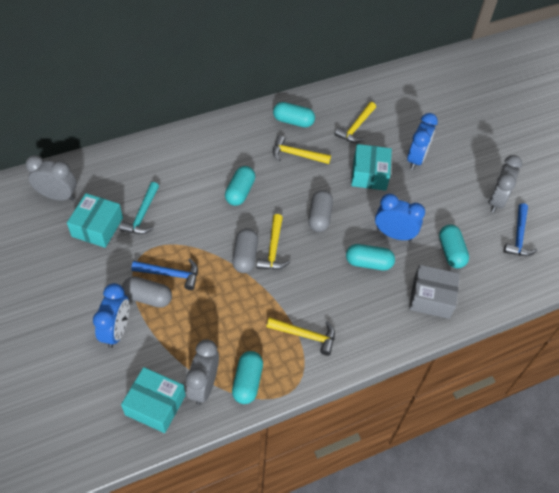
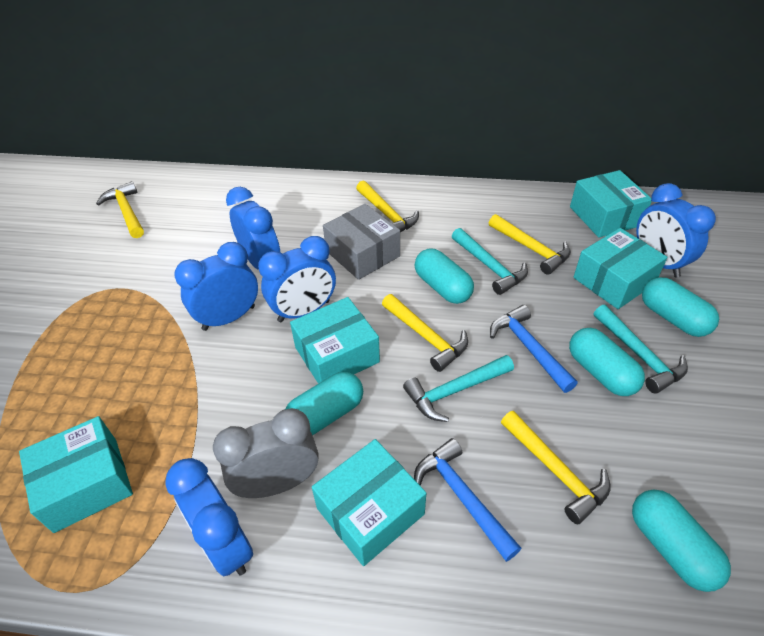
blue clock: [93,283,129,348] [375,194,425,241] [407,113,438,170] = 3 -> [166,458,253,577] [174,242,258,331] [226,187,281,270] [258,236,336,322] [636,183,716,277] = 5
grey capsule: [122,276,172,308] [232,228,258,273] [308,190,333,232] = 3 -> none = 0
grey clock: [26,155,77,201] [186,340,219,405] [488,155,522,213] = 3 -> [213,408,319,498] = 1
turquoise box: [67,193,123,248] [121,367,186,433] [351,144,392,191] = 3 -> [19,416,133,533] [290,297,380,384] [312,439,426,566] [570,170,652,238] [573,228,668,309] = 5
turquoise hammer: [119,182,159,234] = 1 -> [403,355,514,422] [452,228,528,295] [594,304,688,394] = 3
yellow hammer: [256,214,290,270] [266,317,335,356] [273,135,331,164] [334,102,376,143] = 4 -> [96,181,144,238] [356,181,419,232] [382,294,468,372] [489,214,571,275] [501,411,611,525] = 5

